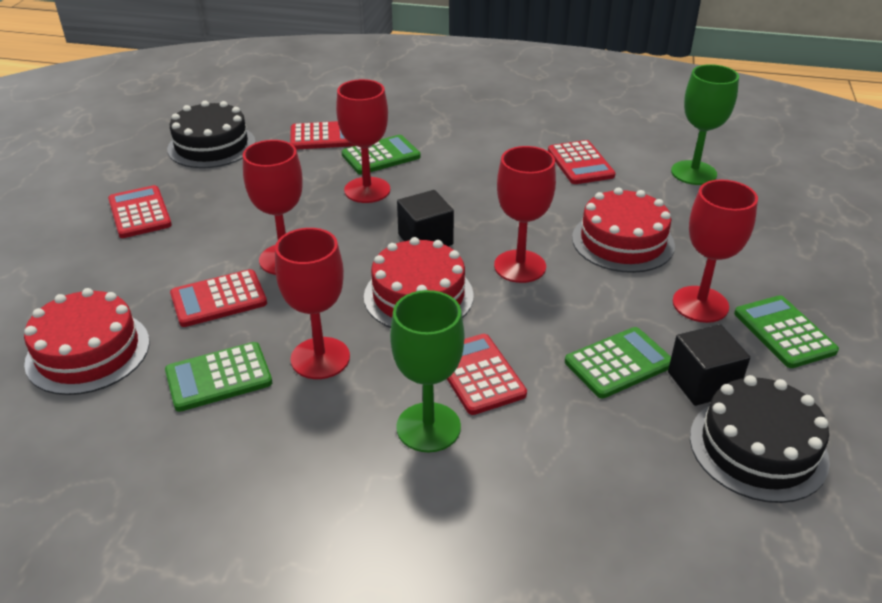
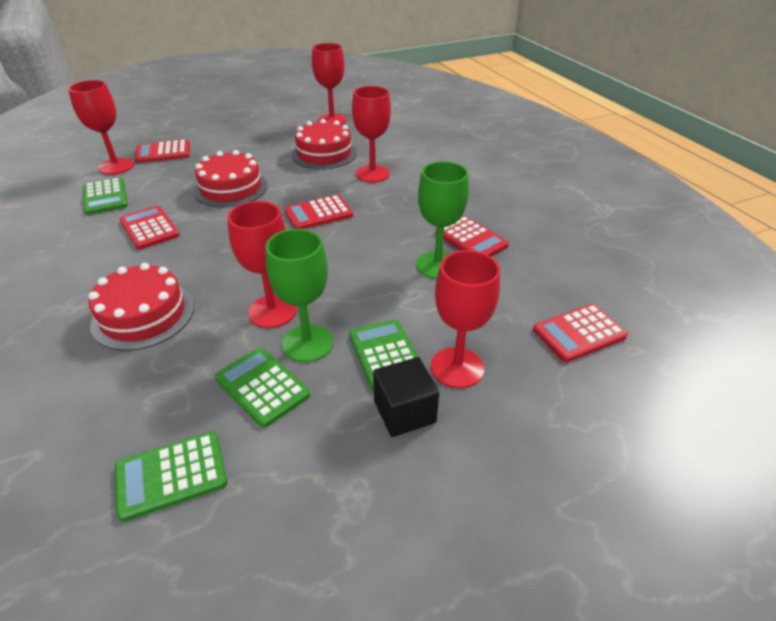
black cake: [167,101,256,168] [690,375,830,503] = 2 -> none = 0
black cube: [397,190,454,246] [668,324,750,406] = 2 -> [373,357,439,437] = 1

